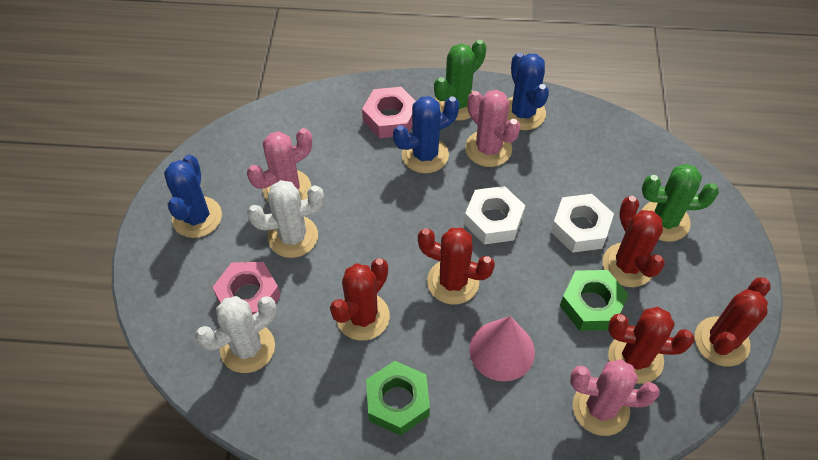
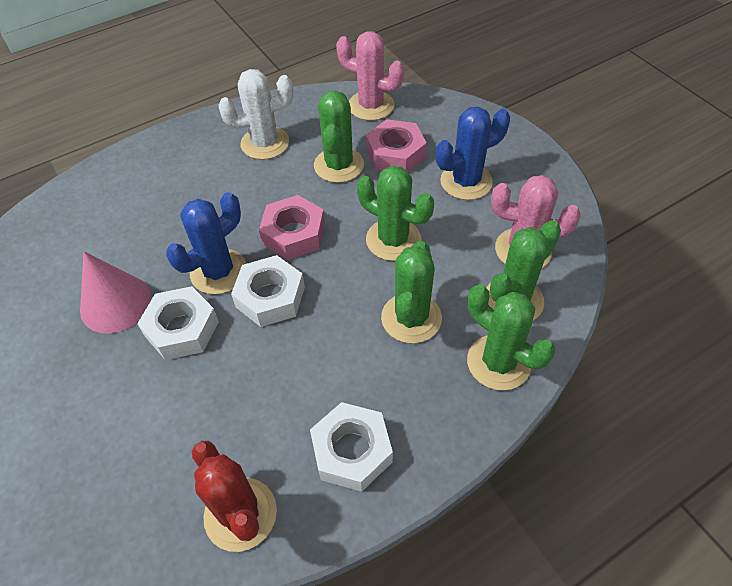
blue cactus: [164,155,222,238] [393,96,459,173] [507,52,549,130] = 3 -> [166,192,247,294] [436,107,510,200] = 2
green cactus: [434,40,487,121] [642,164,719,242] = 2 -> [314,90,364,183] [357,166,434,261] [381,241,442,344] [467,285,555,390] [486,220,561,320] = 5
green nut: [366,361,430,435] [560,270,629,331] = 2 -> none = 0
pink cactus: [247,128,312,203] [465,90,521,167] [570,359,659,436] = 3 -> [336,31,404,121] [491,175,581,268] = 2
red cactus: [330,258,390,341] [418,228,495,304] [603,196,665,287] [608,306,695,384] [695,277,771,366] = 5 -> [192,441,277,552] = 1
white cactus: [195,296,276,373] [247,180,324,258] = 2 -> [218,69,293,160] = 1
white nut: [464,186,525,244] [551,194,614,253] = 2 -> [137,286,219,360] [231,255,305,327] [310,402,393,492] = 3

